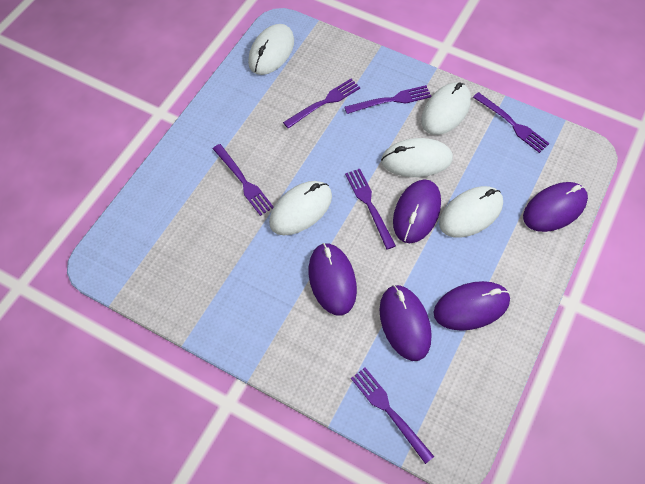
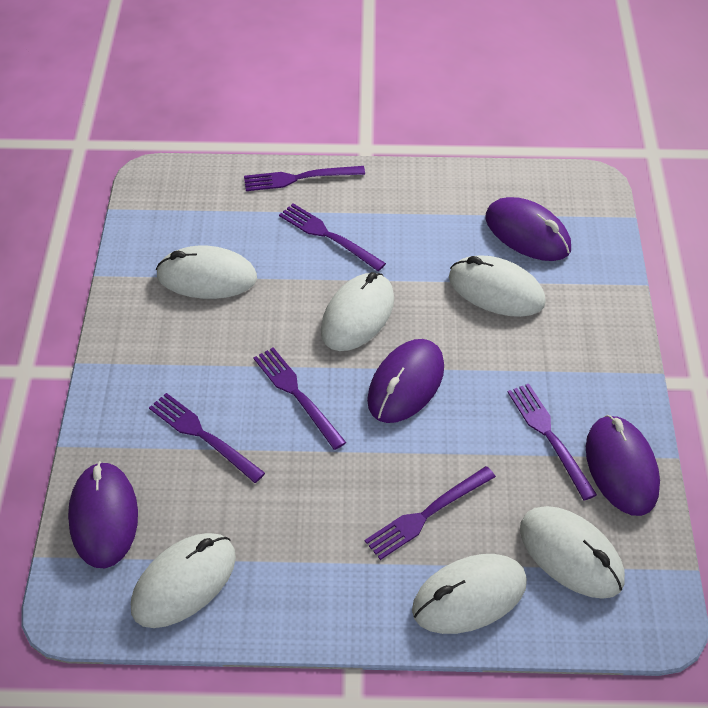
purple mouse: [309,243,357,316] [380,285,432,361] [393,179,441,243] [433,281,510,331] [523,182,588,232] = 5 -> [68,461,138,568] [367,339,444,423] [485,197,571,261] [586,415,660,516] = 4
white mouse: [248,24,294,75] [269,181,332,235] [381,138,453,177] [421,82,471,135] [439,186,503,238] = 5 -> [131,533,236,628] [156,246,257,299] [321,272,394,351] [412,554,527,634] [449,256,546,317] [520,506,625,599] = 6

